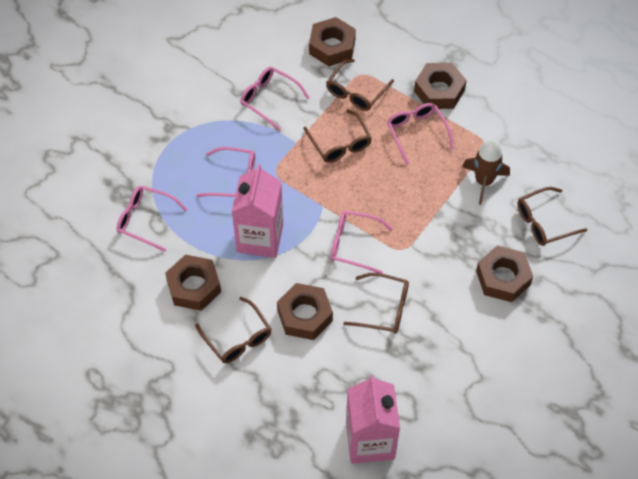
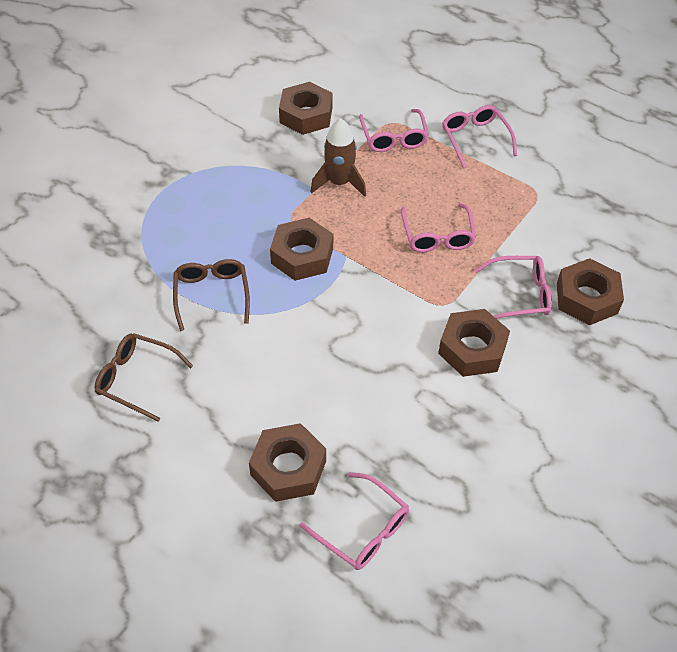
brown glasses: [195,297,271,363] [303,110,372,163] [326,59,394,111] [343,273,409,334] [517,187,587,246] = 5 -> [94,333,193,422] [173,259,250,331] = 2
pink carton: [232,164,283,258] [346,375,400,464] = 2 -> none = 0

